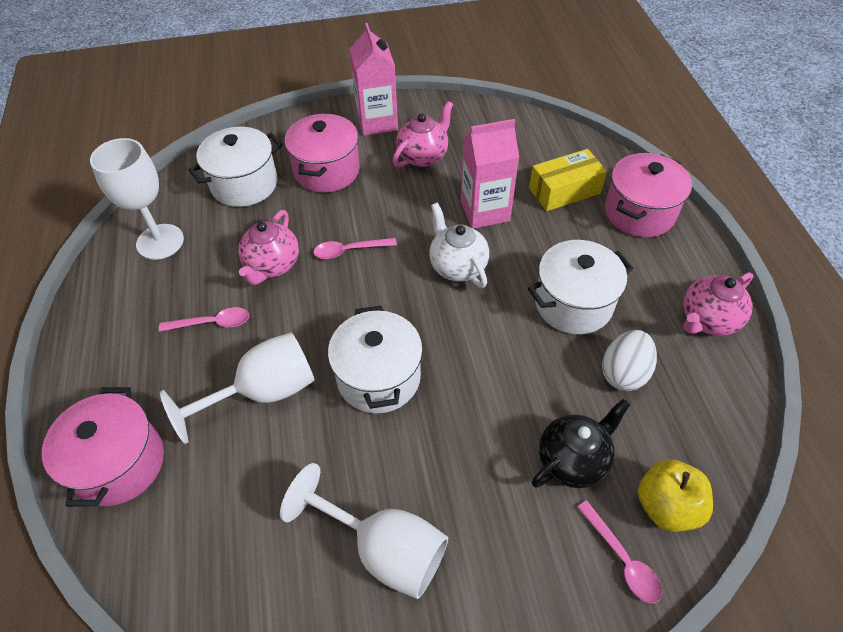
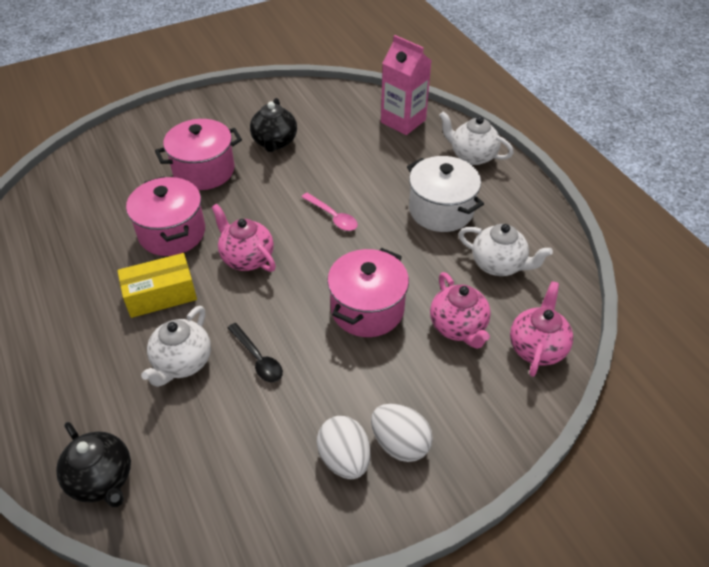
black spoon: none = 0 -> [228,323,283,382] = 1
black teapot: [532,399,630,488] = 1 -> [56,422,131,507] [250,98,297,152] = 2
pink carton: [350,23,398,136] [461,119,519,229] = 2 -> [381,35,431,135] = 1
pink spoon: [159,307,249,332] [313,238,397,259] [577,500,662,603] = 3 -> [302,193,358,231] = 1
white egg: [602,330,657,391] = 1 -> [317,416,371,479] [371,404,433,462] = 2
white goblet: [90,138,184,260] [160,332,315,444] [280,463,448,599] = 3 -> none = 0
white pot: [189,127,282,207] [328,306,423,414] [528,240,633,334] = 3 -> [407,156,484,232] = 1
white teapot: [429,202,489,288] = 1 -> [141,306,211,387] [439,111,514,165] [458,224,553,276] = 3
yellow apple: [638,459,713,532] = 1 -> none = 0

